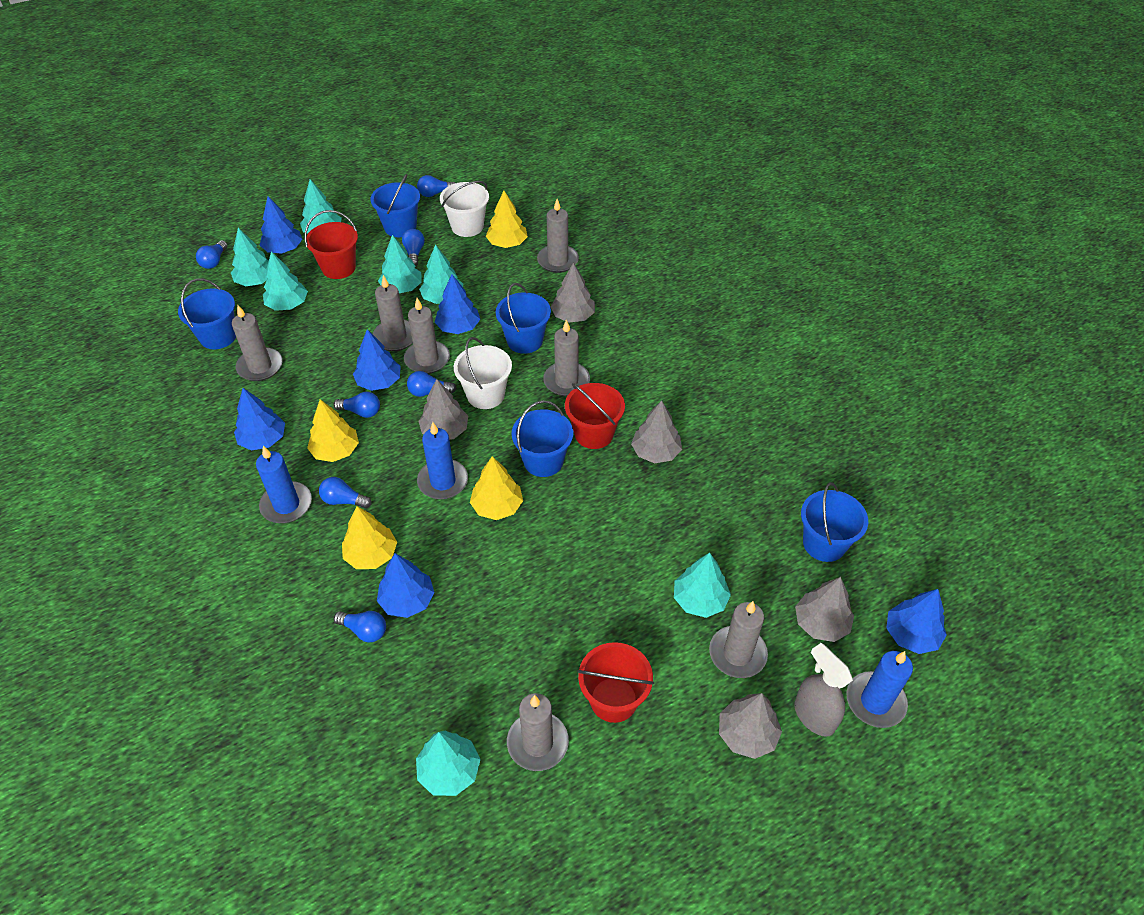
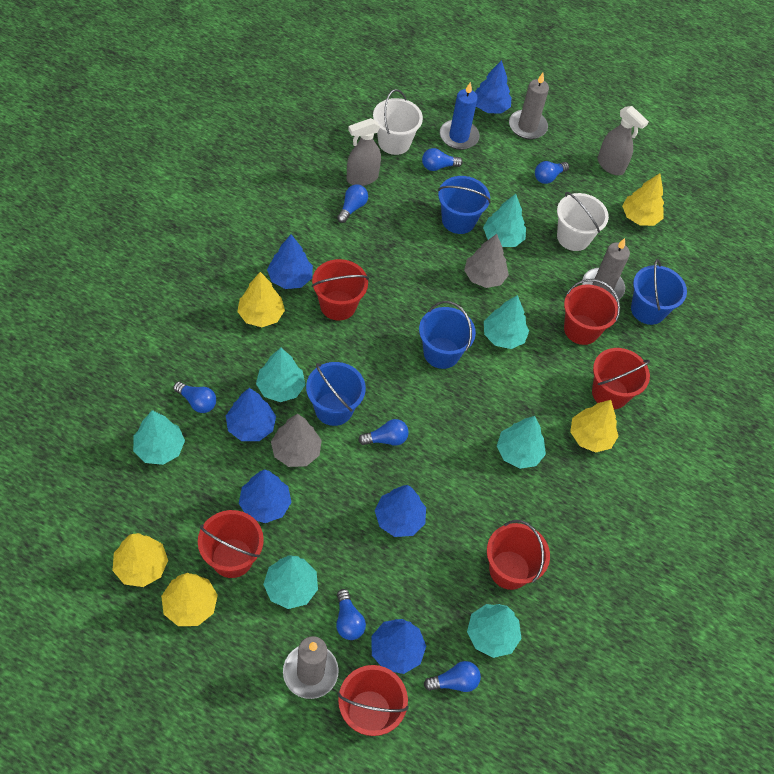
blue bucket: [178,278,236,349] [370,174,420,237] [496,283,551,354] [512,400,573,477] [801,482,868,562] = 5 -> [306,362,366,426] [419,301,476,369] [438,176,491,234] [631,259,687,325] = 4
blue candle: [256,446,312,523] [417,422,468,499] [846,651,913,728] = 3 -> [440,82,480,150] = 1
grey candle: [232,305,283,381] [373,275,413,351] [404,298,450,374] [507,693,569,771] [537,199,579,273] [543,320,590,396] [709,601,768,678] = 7 -> [283,636,339,699] [509,73,549,139] [582,238,630,301] = 3
grey spray bottle: [794,643,853,737] = 1 -> [347,118,381,186] [598,106,649,175] = 2
grey tree: [418,379,468,440] [551,263,595,323] [631,400,682,463] [719,693,782,759] [795,577,854,642] = 5 -> [271,414,322,467] [464,234,509,288] = 2
red bucket: [304,210,358,279] [565,383,625,449] [577,642,654,723] = 3 -> [198,510,264,578] [312,259,369,321] [338,665,409,736] [487,520,550,590] [564,279,620,345] [592,348,650,410] = 6
yellow tree: [307,399,359,462] [342,506,397,569] [470,456,523,520] [486,191,528,248] = 4 -> [112,533,168,587] [161,573,218,626] [237,272,285,327] [570,400,618,452] [622,173,664,226] = 5

